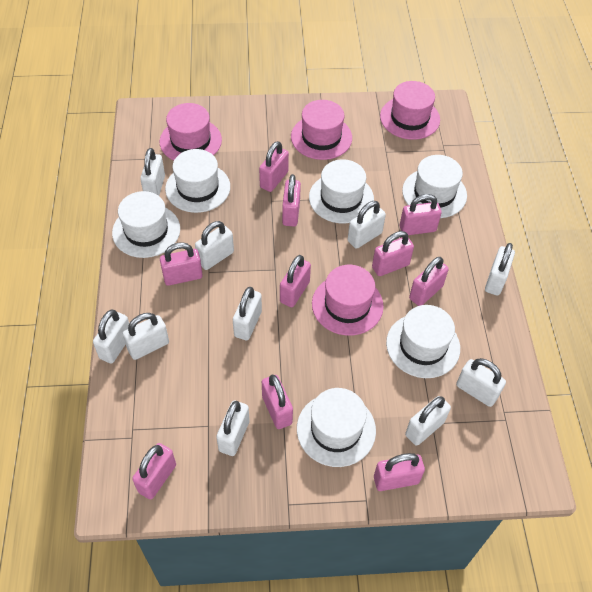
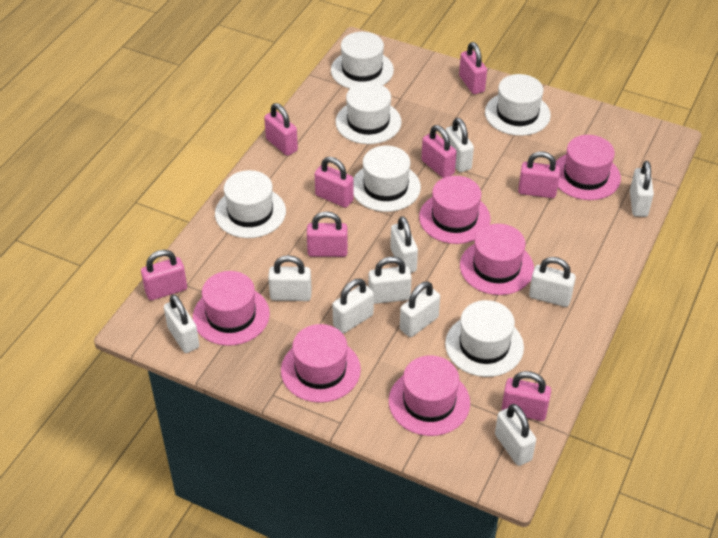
pink hat: [160,103,222,160] [291,100,352,160] [312,265,384,336] [380,81,440,140] = 4 -> [193,271,270,346] [281,324,361,403] [389,355,470,436] [419,176,490,244] [460,224,534,295] [556,135,621,200] = 6
pink padlock: [132,443,176,500] [160,242,203,286] [259,141,289,192] [262,374,293,429] [280,255,311,307] [282,174,301,226] [372,231,414,276] [374,453,425,491] [400,194,441,235] [409,257,449,306] = 10 -> [141,250,187,301] [264,103,298,156] [307,211,348,257] [315,157,354,208] [421,125,457,178] [459,42,487,94] [502,371,551,421] [518,151,560,198] = 8

